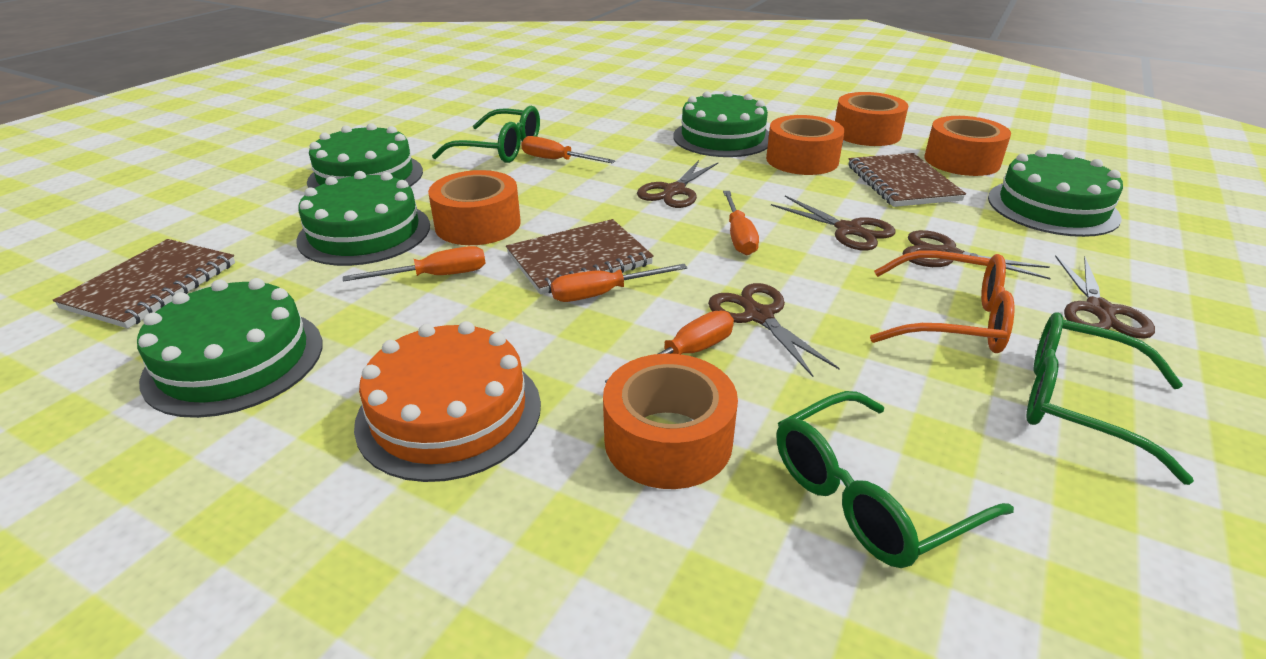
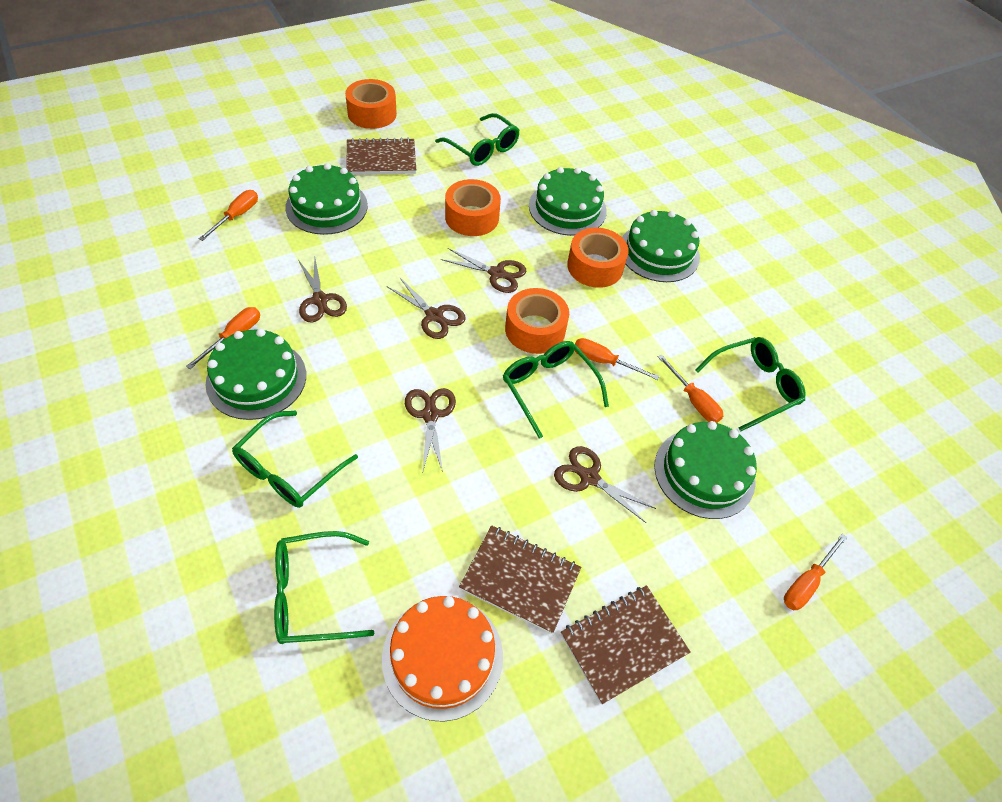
green glasses: [432,106,540,163] [777,391,1014,568] [1026,312,1194,485] = 3 -> [232,411,358,508] [274,531,375,644] [435,113,520,166] [503,341,609,438] [695,337,806,432] = 5
orange glasses: [870,251,1014,353] = 1 -> none = 0
orange tape: [428,170,521,245] [603,353,738,489] [766,115,845,175] [835,92,908,146] [925,116,1011,176] = 5 -> [345,79,397,129] [445,179,501,236] [505,288,569,354] [567,228,629,288] = 4

